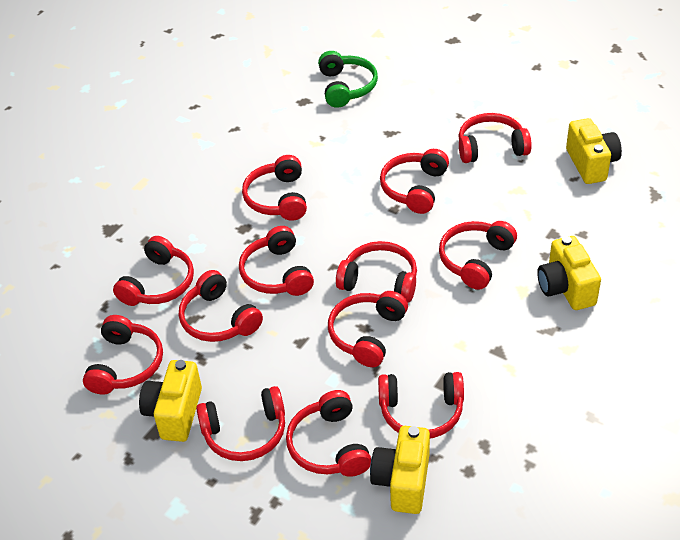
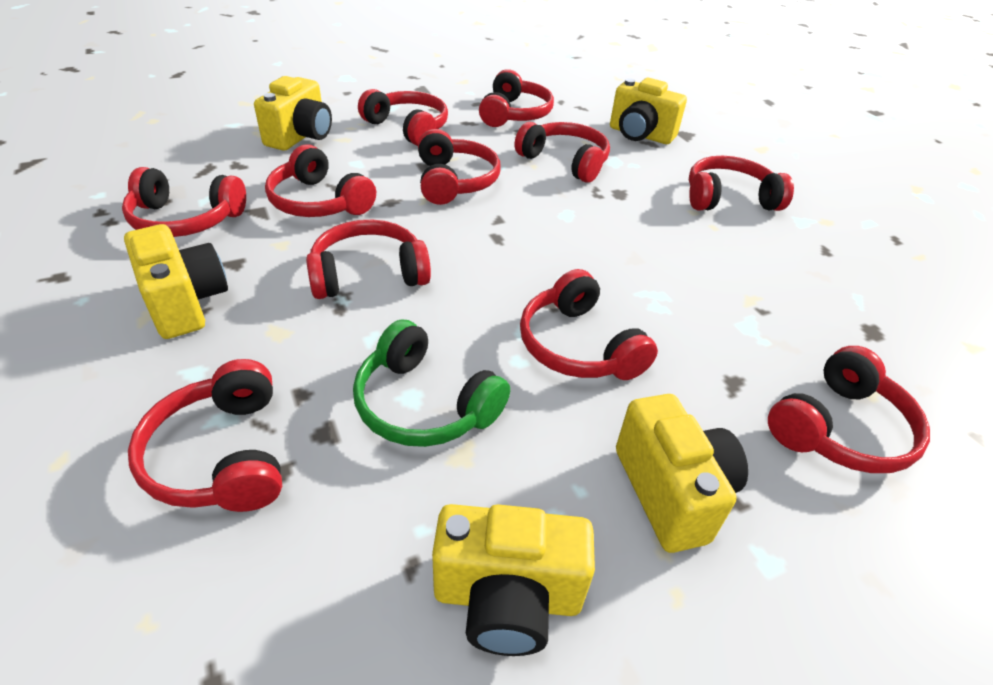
red headphones: [83,315,163,395] [113,236,194,306] [179,270,263,342] [196,386,285,461] [239,226,314,296] [242,155,307,221] [286,390,371,477] [328,291,408,367] [336,241,417,303] [378,372,464,439] [380,149,449,214] [439,221,517,290] [458,113,532,163] = 13 -> [122,167,246,237] [128,359,282,512] [265,144,376,217] [306,220,431,299] [358,89,448,146] [418,129,501,205] [479,69,554,127] [514,122,610,183] [520,269,658,380] [689,156,794,211] [768,346,930,473] = 11
yellow camera: [139,360,202,442] [370,426,430,514] [537,236,601,310] [566,118,622,184] = 4 -> [124,224,228,339] [254,76,332,151] [432,504,595,656] [610,78,687,144] [616,394,748,553] = 5

